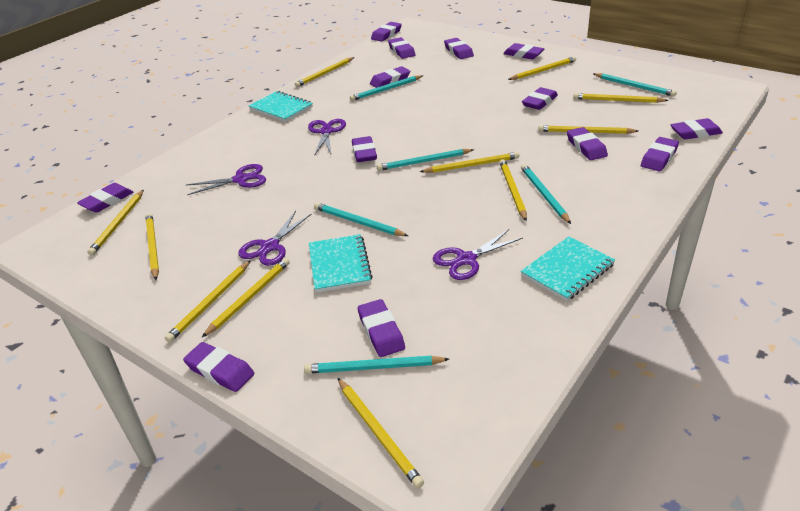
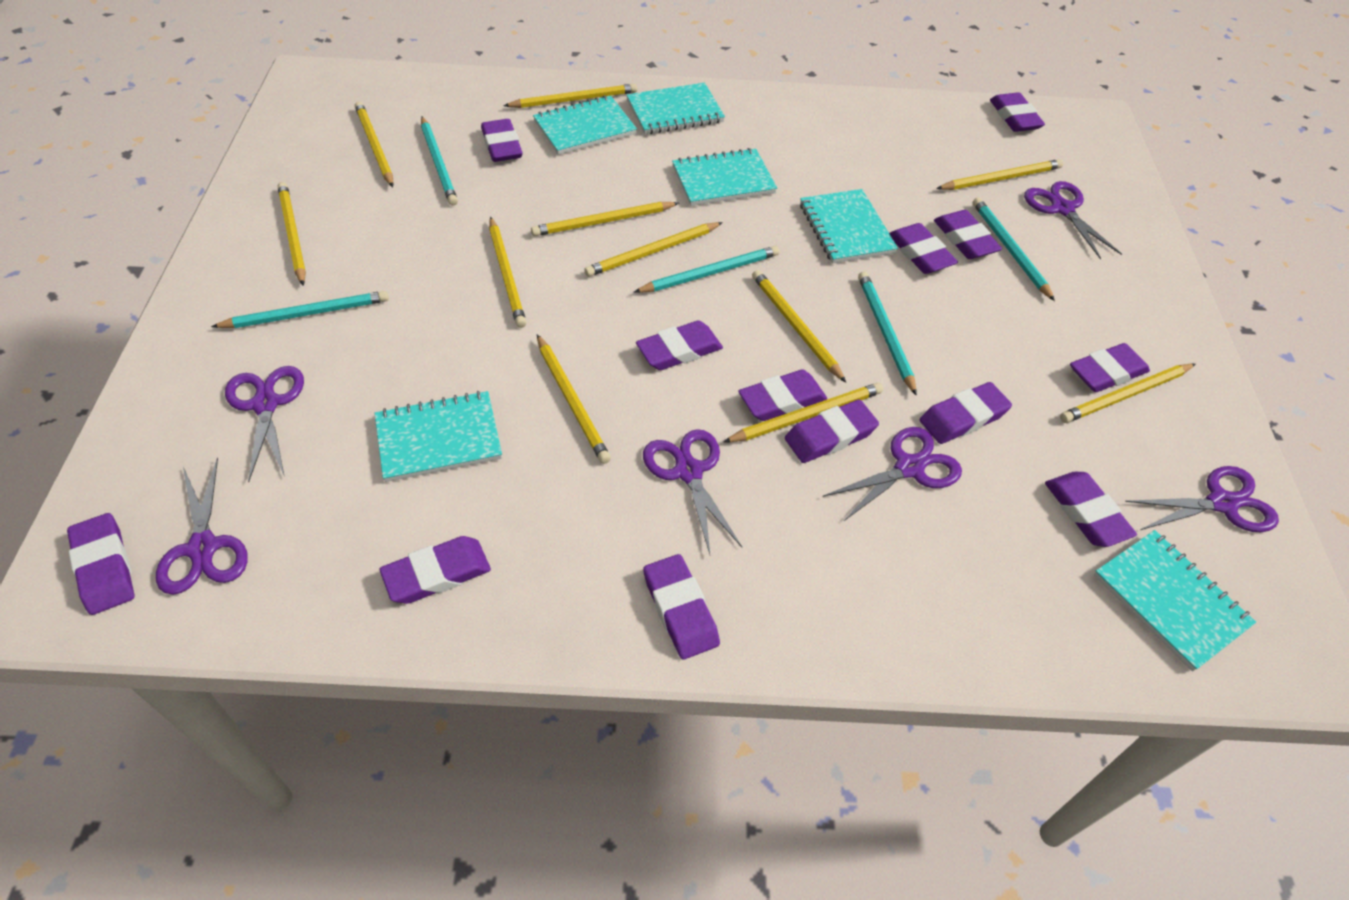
purple scissors: [186,164,266,195] [239,211,311,266] [308,119,346,156] [433,229,523,280] = 4 -> [156,457,248,595] [225,366,304,482] [643,429,742,554] [823,427,962,522] [1024,181,1122,260] [1125,466,1279,532] = 6
turquoise notebook: [249,91,313,122] [309,234,373,293] [521,236,615,301] = 3 -> [374,391,502,482] [533,95,637,155] [627,83,725,134] [672,148,777,206] [800,189,898,263] [1094,530,1256,671] = 6
turquoise pencil: [304,356,449,374] [314,203,408,236] [350,75,423,101] [377,149,474,171] [521,164,571,224] [593,73,677,97] = 6 -> [211,291,389,328] [421,117,458,206] [634,246,780,293] [858,272,917,396] [973,197,1055,301] = 5

